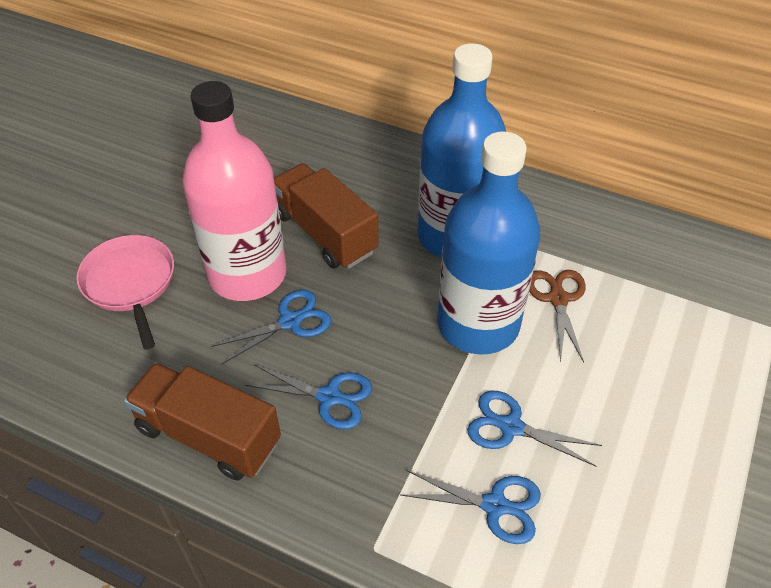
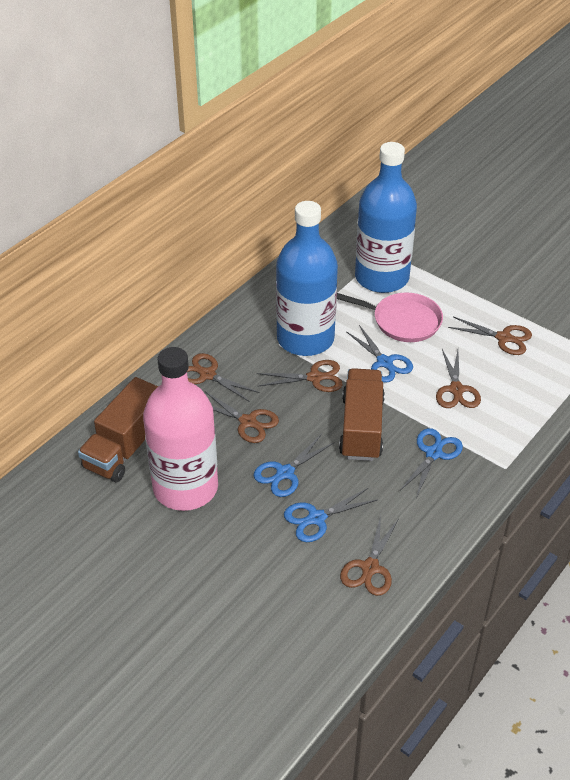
brown scissors: [529,270,586,363] = 1 -> [187,353,260,402] [205,391,279,443] [257,360,343,392] [340,515,398,596] [436,349,481,408] [448,316,532,355] = 6

